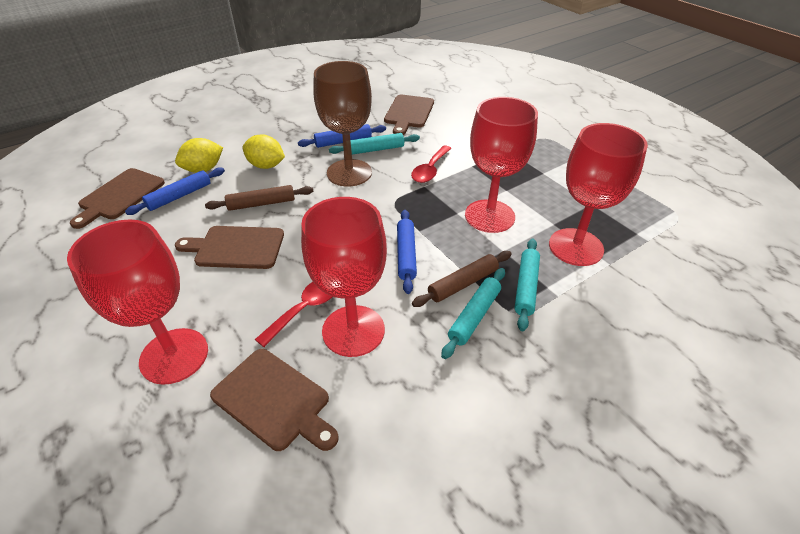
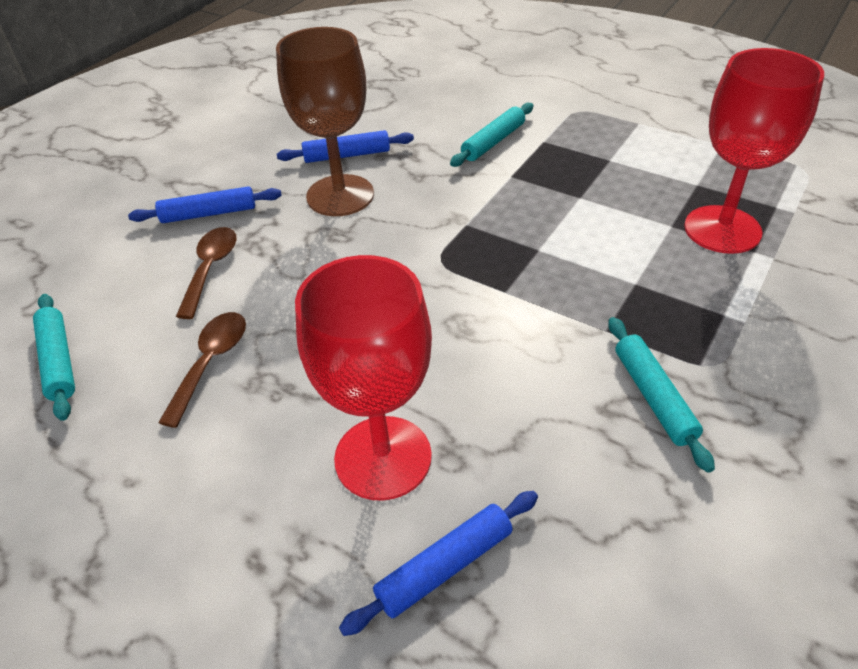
brown cutting board: [70,168,165,229] [175,226,284,269] [210,349,339,451] [384,95,434,135] = 4 -> none = 0
brown rolling pin: [205,185,313,211] [412,251,511,307] = 2 -> none = 0
brown spoon: none = 0 -> [158,312,246,428] [176,227,237,319] = 2
red goblet: [67,220,208,385] [301,197,387,357] [465,97,538,233] [549,123,648,266] = 4 -> [295,255,432,501] [684,48,824,254] = 2
red spoon: [255,282,332,347] [411,145,452,183] = 2 -> none = 0
yellow lemon: [175,138,223,173] [243,134,285,169] = 2 -> none = 0

